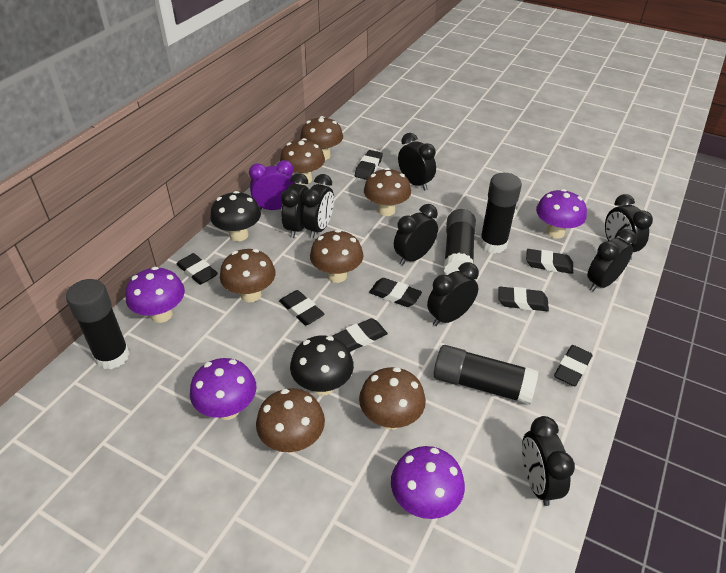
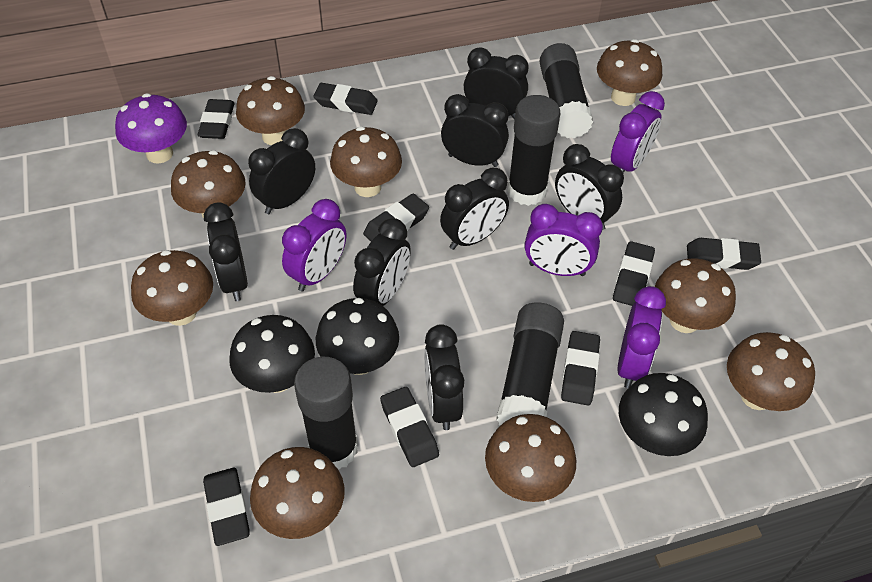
black mushroom: [210,191,261,241] [290,336,354,396] = 2 -> [229,315,315,393] [316,298,399,375] [619,373,708,456] = 3
brown mushroom: [220,249,276,302] [256,388,325,453] [280,138,325,184] [300,116,343,160] [310,230,363,283] [359,367,426,430] [364,168,411,216] = 7 -> [131,250,213,326] [171,150,246,218] [236,76,305,145] [250,447,345,539] [330,126,402,197] [485,414,576,502] [597,39,662,106] [655,258,736,333] [727,332,815,411] = 9
purple clock: [249,160,295,210] = 1 -> [282,199,346,291] [525,204,603,276] [611,91,665,173] [617,286,666,388] = 4
purple mushroom: [126,267,185,323] [190,358,257,420] [391,446,465,519] [536,189,587,239] = 4 -> [115,93,187,164] = 1

